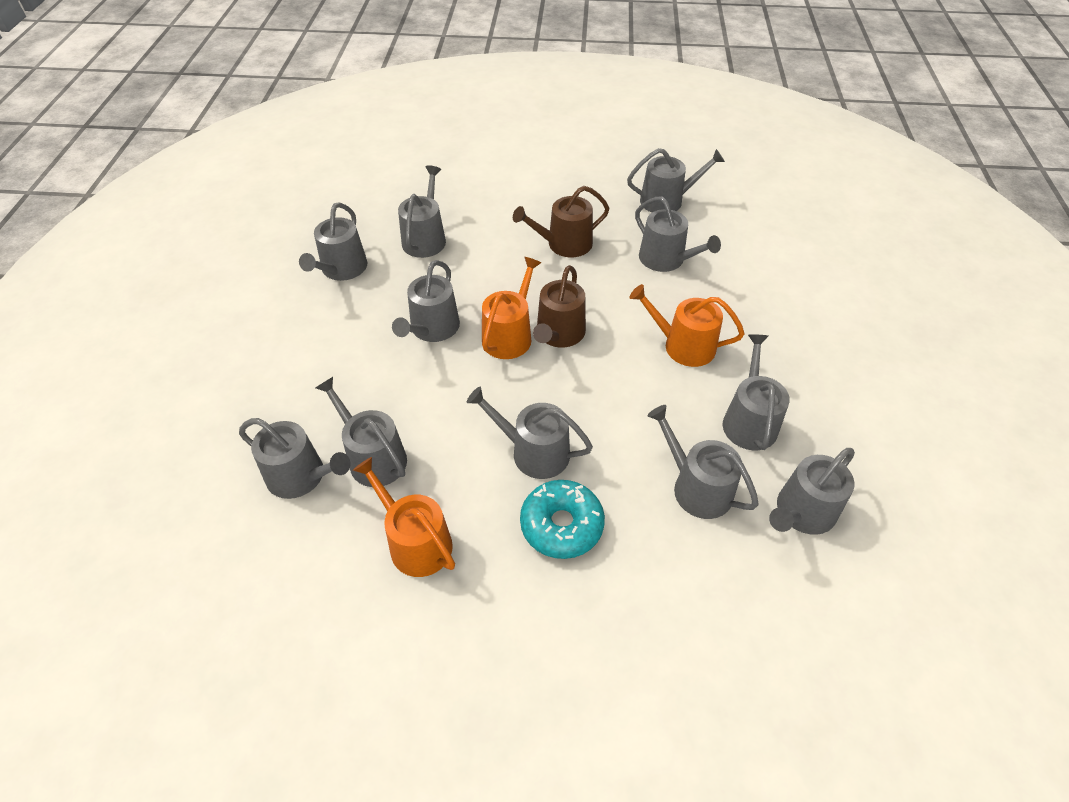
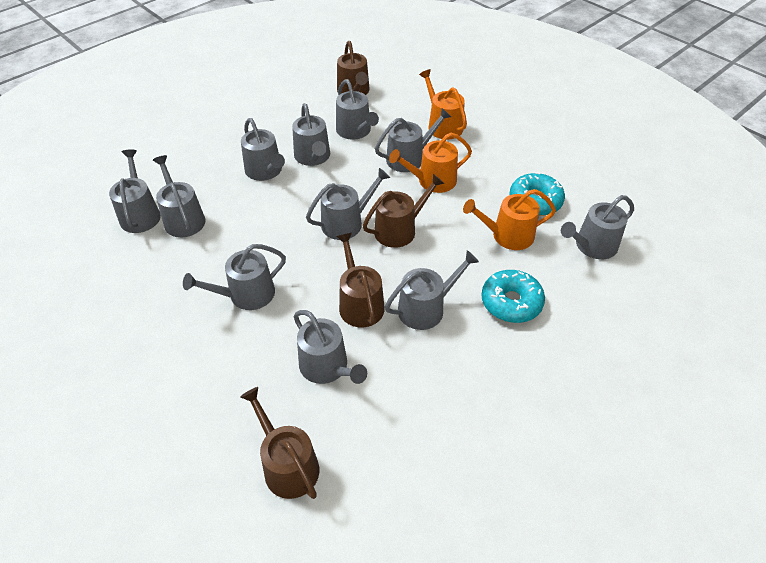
brown watering can: [513,186,609,257] [533,265,586,347] = 2 -> [240,387,319,499] [336,233,385,328] [337,41,370,95] [363,174,444,248] = 4
turquoise donut: [520,480,605,559] = 1 -> [481,270,545,323] [509,172,565,216] = 2

